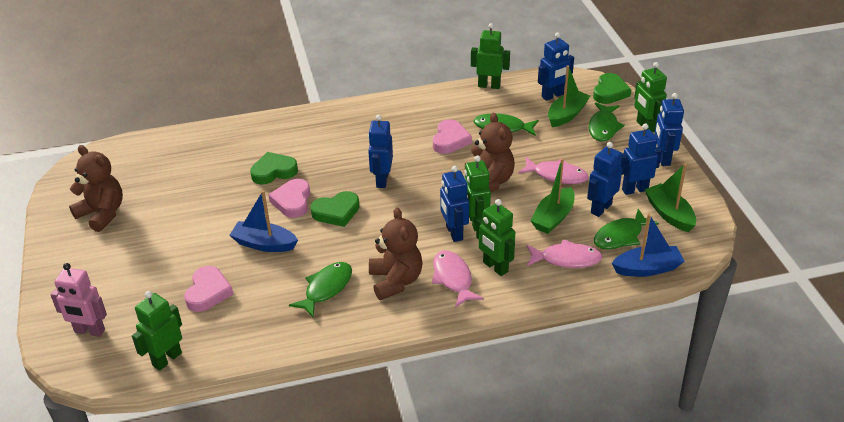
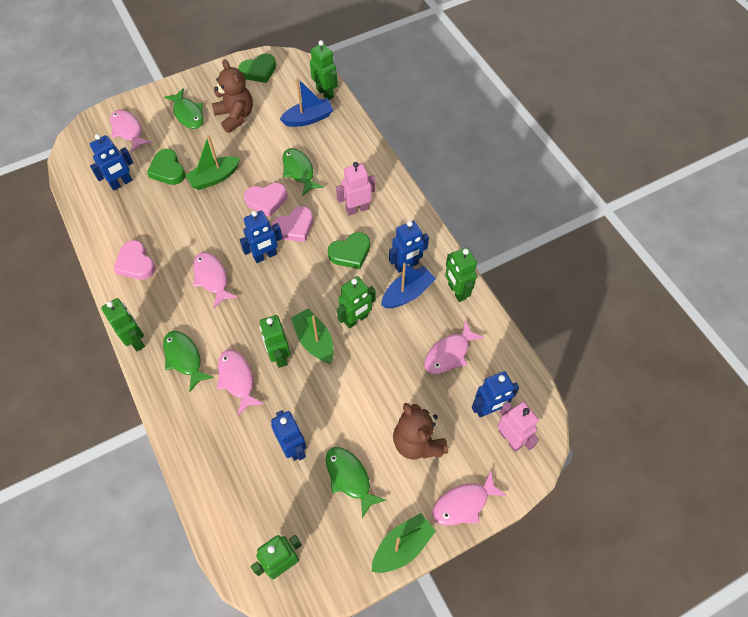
blue robot: [368,115,393,188] [440,166,469,242] [538,33,574,101] [587,142,622,217] [620,123,662,195] [654,93,684,166] = 6 -> [90,134,133,190] [240,210,283,263] [271,410,307,461] [389,220,429,273] [472,371,519,417] = 5
brown teddy bear: [69,145,123,232] [369,207,423,300] [465,112,515,192] = 3 -> [212,59,253,133] [393,403,448,459] = 2
green robot: [132,291,182,371] [464,156,491,231] [471,23,510,89] [476,199,515,276] [634,62,667,133] = 5 -> [101,298,145,351] [251,535,302,579] [259,315,291,368] [310,40,338,100] [337,276,376,329] [445,247,477,302] = 6
pink fish: [432,250,484,308] [518,157,589,184] [526,239,603,268] = 3 -> [110,110,152,153] [193,252,238,308] [217,349,264,416] [424,321,484,374] [432,470,506,525] = 5
pink robot: [51,263,107,337] = 1 -> [336,162,376,216] [497,402,539,452] = 2

